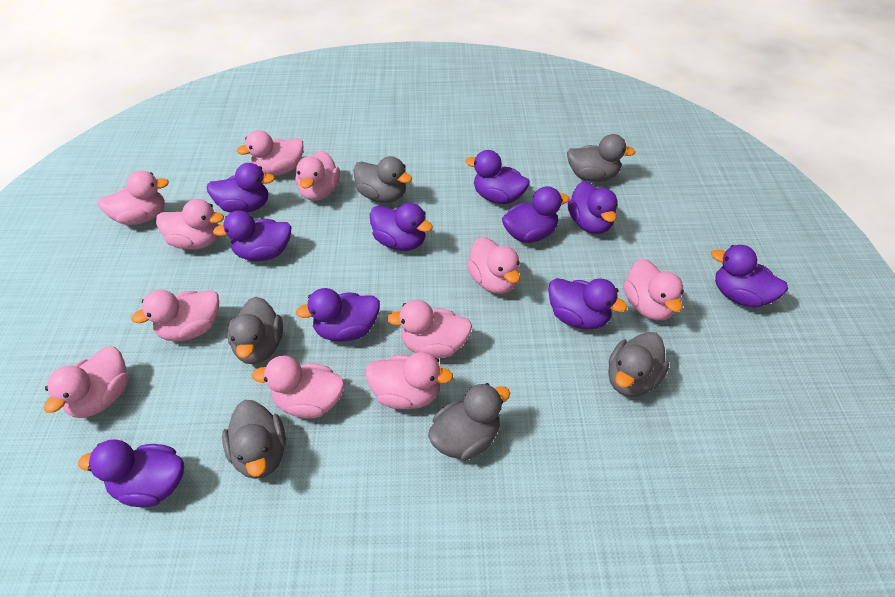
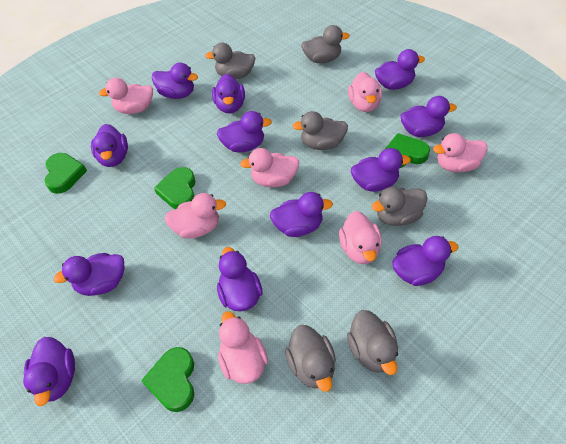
green heart: none = 0 -> [44,153,87,194] [141,347,194,412] [154,167,195,209] [385,133,430,168] = 4
pink duck: [44,346,128,418] [98,170,169,225] [132,290,219,341] [156,199,224,250] [237,130,304,176] [252,355,345,419] [296,151,340,201] [365,352,453,409] [387,300,472,358] [467,237,520,294] [623,259,684,320] = 11 -> [99,78,153,114] [164,193,226,239] [218,311,268,384] [240,148,299,187] [339,211,382,264] [348,72,382,112] [433,133,488,172] = 7
purple duck: [78,440,184,507] [207,163,275,213] [213,210,292,261] [296,288,380,342] [370,203,433,251] [465,150,530,204] [502,186,570,243] [548,278,627,329] [568,181,618,234] [711,245,788,307] = 10 -> [23,337,75,406] [54,253,125,296] [91,124,128,167] [152,63,198,99] [212,74,245,113] [216,111,272,152] [217,247,263,311] [270,192,333,237] [351,148,411,192] [375,49,425,90] [392,236,459,286] [401,96,457,137] = 12

